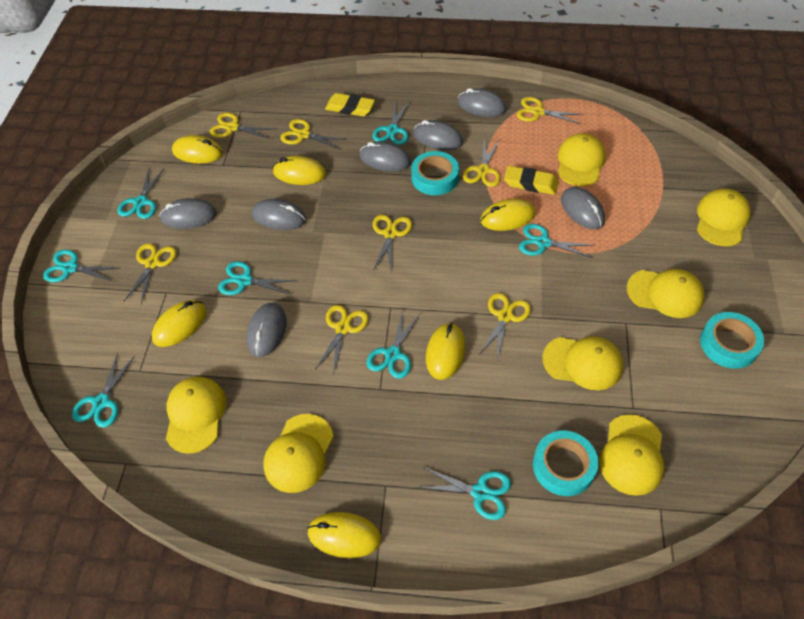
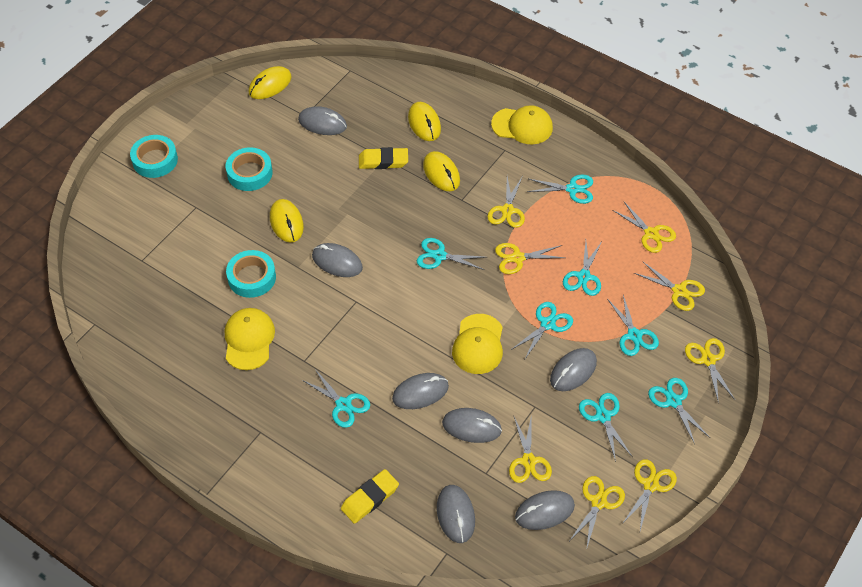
yellow cap: [166,377,226,454] [263,414,334,493] [543,336,623,390] [558,133,606,186] [599,414,664,496] [627,269,704,318] [697,189,751,246] = 7 -> [225,308,275,370] [452,314,503,374] [491,105,553,144] = 3
yellow mouse: [152,300,206,347] [172,135,223,163] [273,156,326,185] [307,512,381,558] [426,323,465,380] [480,199,536,231] = 6 -> [249,66,292,99] [270,199,304,242] [408,102,441,141] [423,151,460,191] = 4

